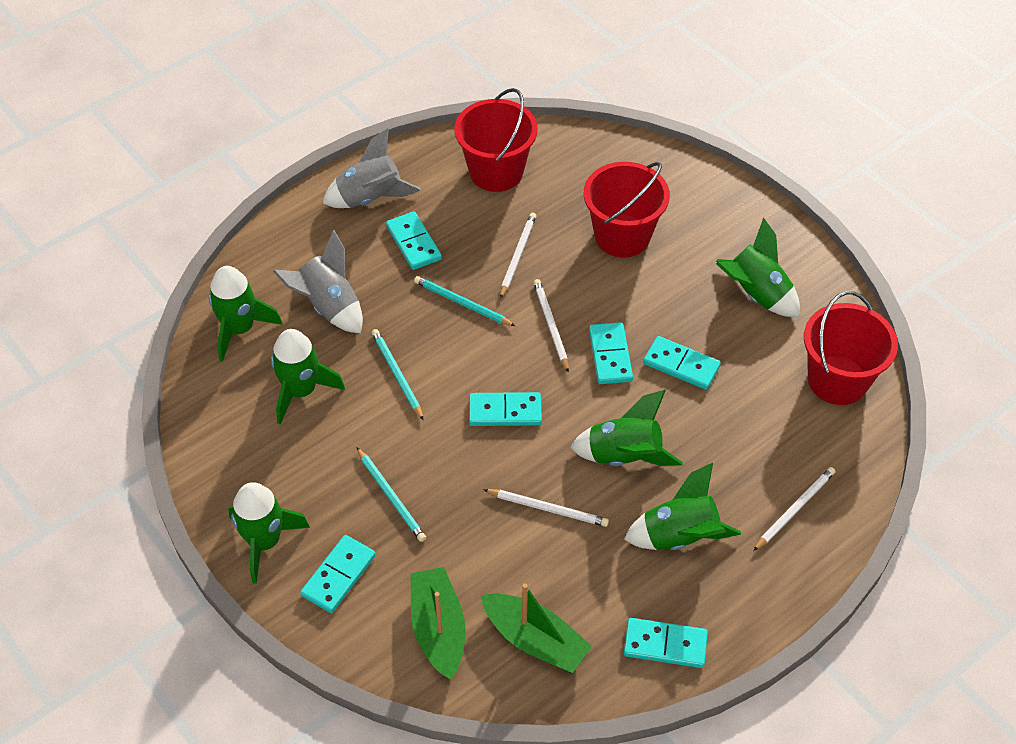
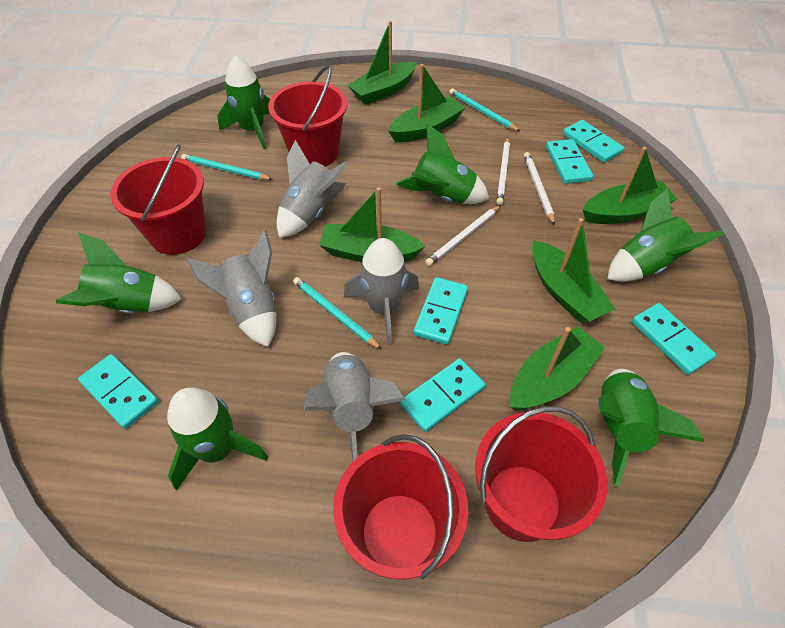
green boat: [410,567,466,680] [481,584,592,673] = 2 -> [319,187,425,262] [348,21,417,105] [388,64,465,142] [510,326,605,411] [532,218,615,323] [583,147,677,224] = 6
grey rocket: [273,230,363,333] [322,128,421,208] = 2 -> [186,230,276,347] [277,140,348,238] [304,352,405,461] [344,238,419,346] = 4
red bucket: [454,88,538,192] [584,162,670,258] [804,291,898,405] = 3 -> [110,144,206,255] [268,65,347,166] [333,434,468,580] [475,406,608,542] = 4
white pencil: [483,489,609,527] [500,213,536,299] [533,279,569,373] [753,467,836,551] = 4 -> [425,205,501,266] [496,137,510,205] [524,152,555,225] = 3

